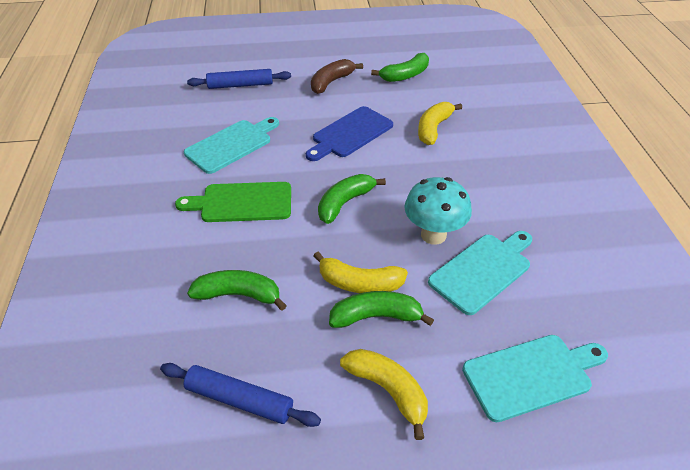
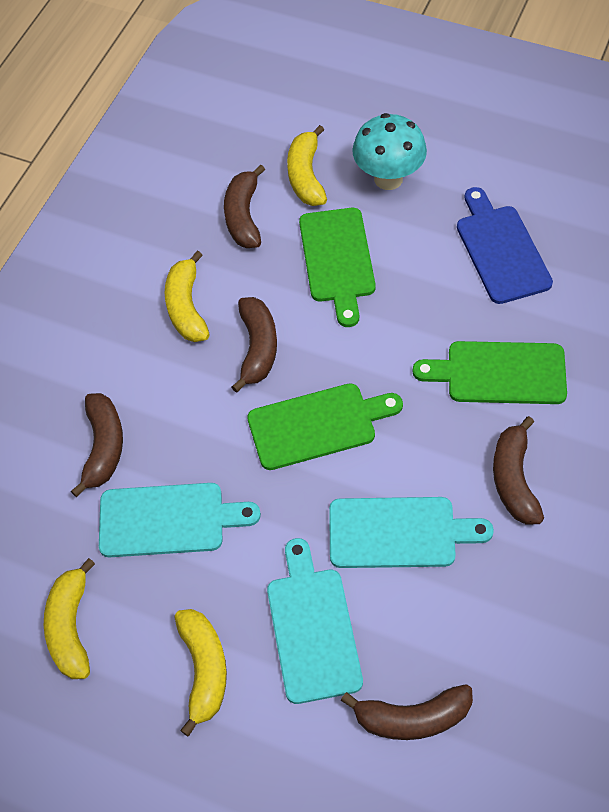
blue rolling pin: [160,363,321,427] [187,69,291,89] = 2 -> none = 0
brown banana: [311,59,363,94] = 1 -> [71,393,123,497] [224,164,265,248] [232,297,277,393] [341,684,473,740] [493,416,544,525] = 5
green banana: [187,270,287,310] [318,174,386,224] [329,291,434,328] [371,53,429,82] = 4 -> none = 0
green cutting board: [175,182,291,222] = 1 -> [247,383,403,470] [299,208,376,327] [413,341,567,404] = 3
yellow banana: [314,252,408,293] [340,349,428,440] [418,102,462,145] = 3 -> [44,558,95,679] [165,251,210,342] [174,609,227,737] [287,125,327,206] = 4

